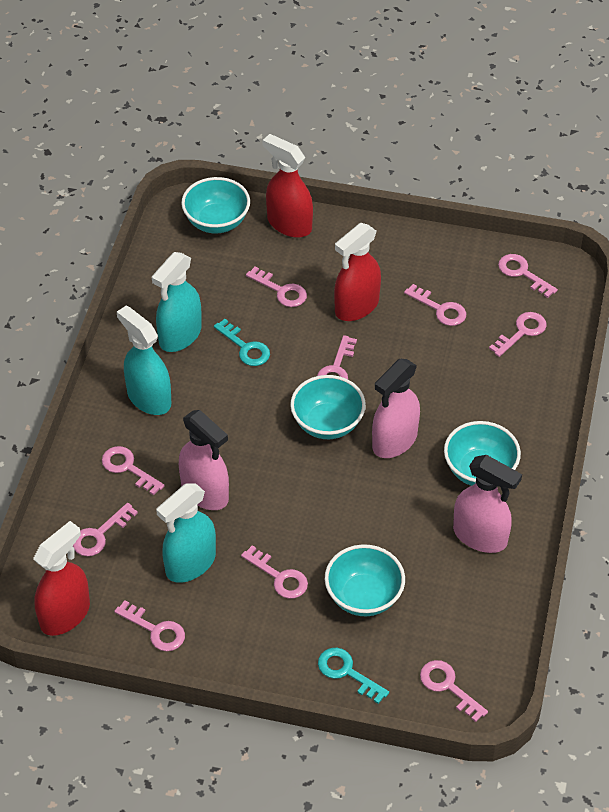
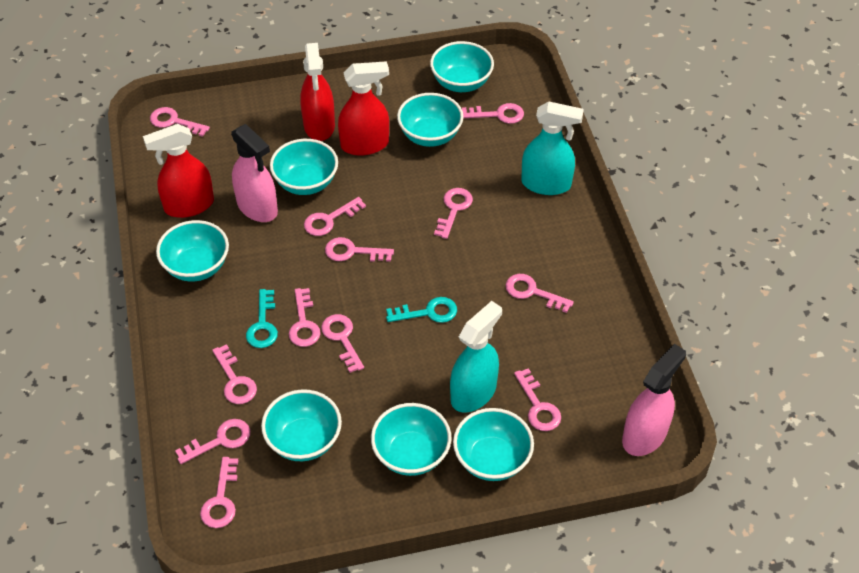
pink key: [73,503,138,556] [102,446,165,495] [114,600,185,651] [241,546,308,599] [246,266,307,307] [317,335,357,379] [404,284,466,326] [420,660,488,722] [489,312,547,357] [498,254,558,298] = 10 -> [150,107,210,137] [175,419,250,464] [200,457,239,528] [212,344,257,404] [289,288,321,347] [304,197,366,236] [321,314,364,373] [325,237,394,262] [434,188,473,239] [462,103,524,124] [506,274,574,313] [514,368,561,431] = 12
pink spray bottle: [179,410,229,510] [372,359,420,458] [453,455,522,553] = 3 -> [231,124,278,222] [622,344,686,456] = 2
turquoise bowl: [181,177,250,233] [290,375,366,439] [325,544,405,616] [444,421,521,486] = 4 -> [156,220,229,282] [261,389,342,461] [270,139,338,195] [371,403,452,476] [397,93,463,147] [430,41,494,92] [453,408,534,481] = 7
turquoise spray bottle: [117,306,171,415] [152,252,202,352] [156,483,216,583] = 3 -> [450,301,502,413] [521,101,584,195] = 2

